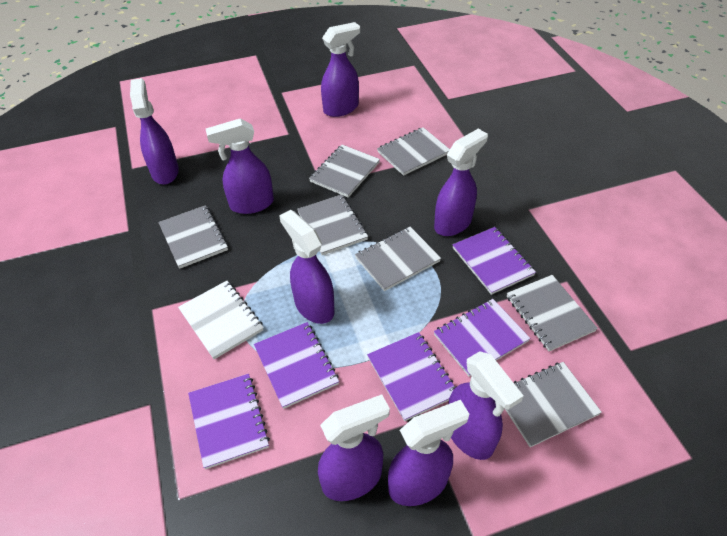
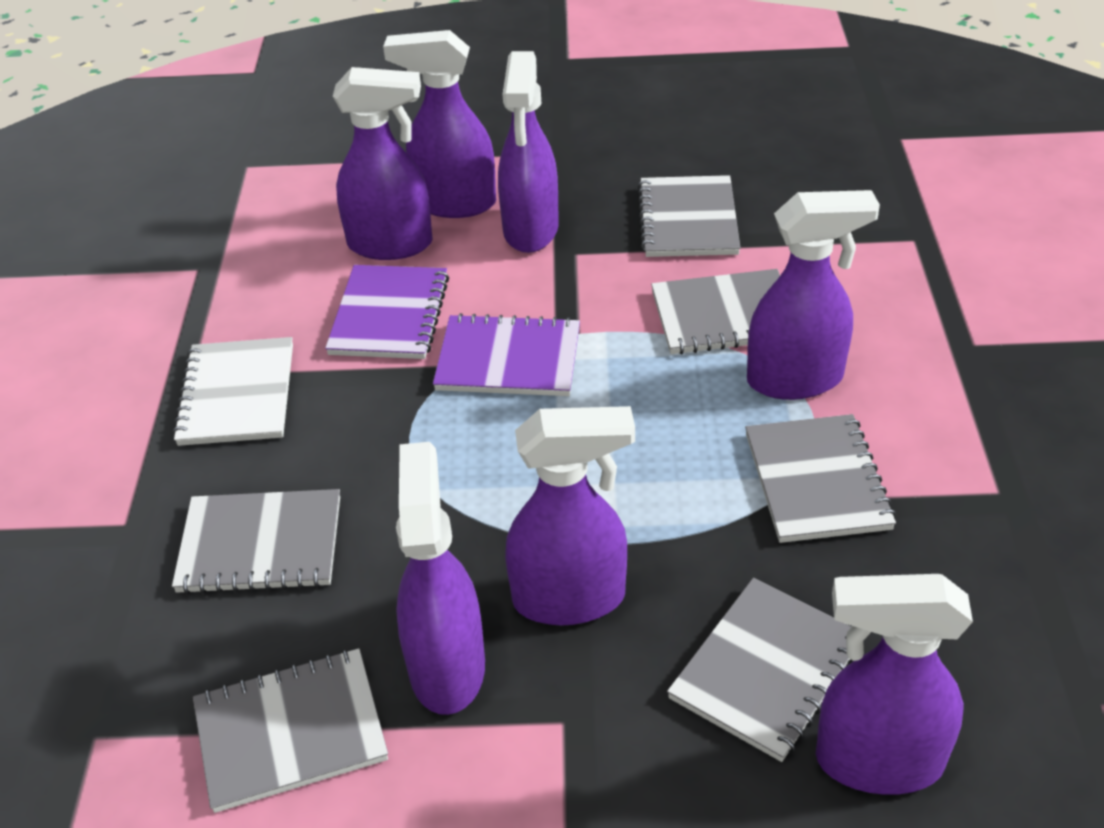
grey notebook: [158,205,228,269] [297,195,368,255] [309,145,380,197] [355,227,441,291] [377,127,450,176] [505,362,602,447] [507,275,598,351] = 7 -> [172,489,340,594] [193,648,388,813] [638,175,741,257] [651,269,780,355] [667,578,853,762] [745,414,896,543] = 6
purple notebook: [188,374,270,469] [254,322,339,409] [367,332,457,421] [434,299,530,377] [452,227,536,295] = 5 -> [325,265,449,359] [433,313,580,396] = 2
purple spray bottle: [130,78,179,185] [206,118,274,214] [279,210,335,324] [318,395,390,501] [321,22,360,117] [388,400,469,506] [434,129,488,236] [448,351,524,460] = 8 -> [333,67,433,260] [383,30,496,218] [396,442,485,715] [498,51,559,253] [505,406,635,625] [747,190,880,400] [816,574,973,795] = 7

